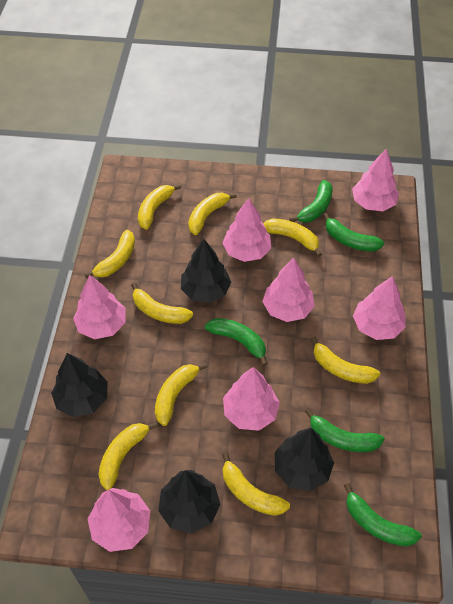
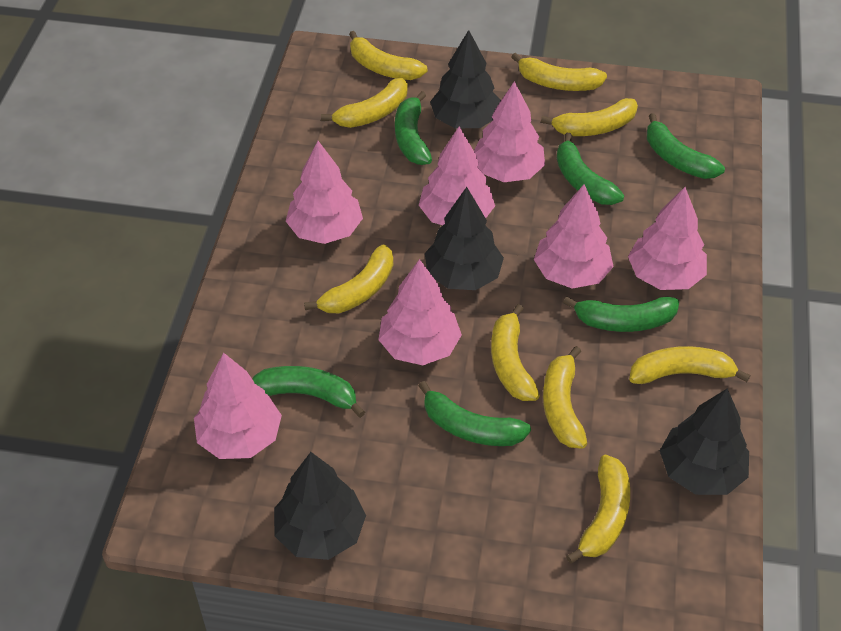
green banana: [205,318,268,366] [290,180,333,223] [305,408,385,452] [323,213,384,252] [344,483,422,547] = 5 -> [252,366,365,418] [395,91,432,165] [418,381,531,446] [557,133,624,205] [563,296,679,332] [647,113,725,179] = 6

